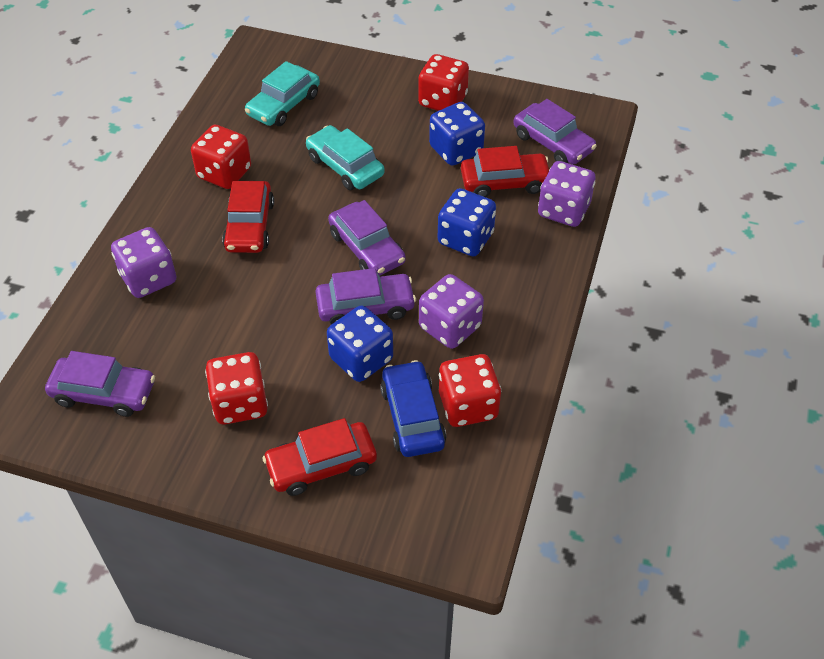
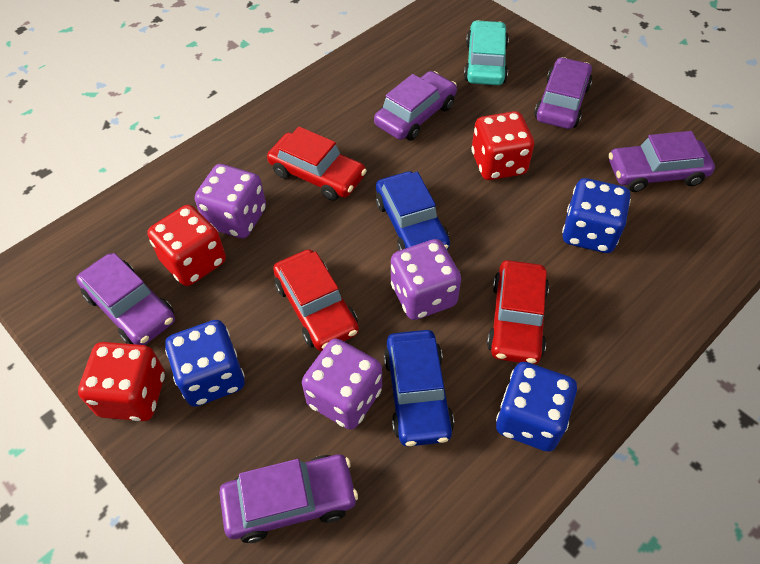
blue car: [380,360,446,457] = 1 -> [376,171,450,251] [384,330,454,447] = 2
purple car: [45,351,155,417] [315,268,416,324] [328,200,406,276] [513,99,597,164] = 4 -> [76,253,175,345] [219,454,358,543] [374,71,457,141] [534,57,592,129] [609,131,715,192] = 5
red dice: [191,125,251,189] [205,352,268,424] [418,54,469,111] [439,354,501,427] = 4 -> [78,342,165,421] [147,205,226,286] [472,111,534,180] = 3
turquoise car: [245,61,320,126] [306,125,385,190] = 2 -> [464,20,509,85] = 1

